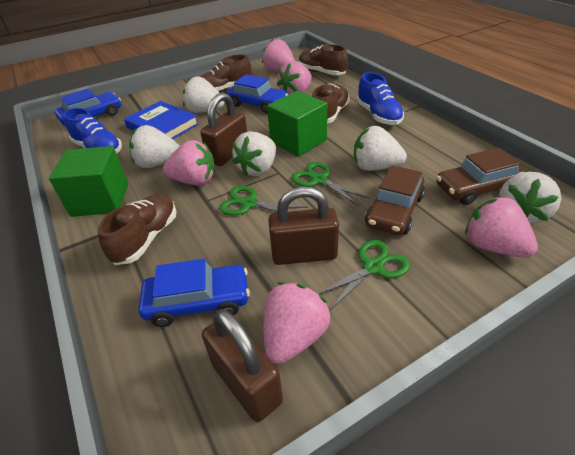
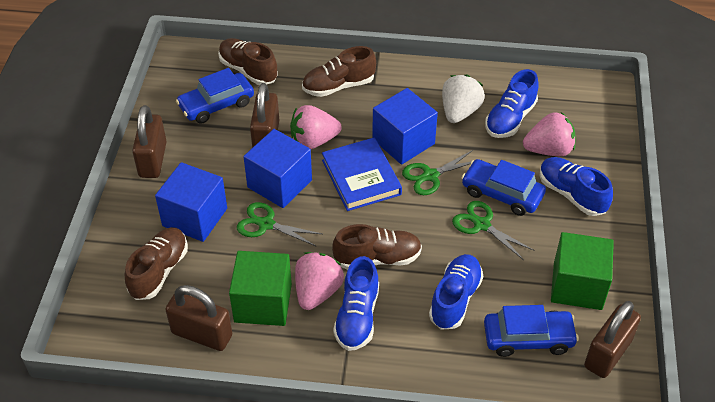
blue cube: none = 0 -> [155,162,227,242] [243,129,312,208] [372,88,438,165] = 3
blue shoe: [63,108,122,154] [357,72,404,125] = 2 -> [333,256,379,351] [429,254,483,330] [485,69,539,138] [540,157,613,216] = 4
brown car: [365,165,425,235] [436,147,526,205] = 2 -> none = 0
brown padlock: [201,93,247,166] [202,309,283,422] [269,186,339,265] = 3 -> [132,105,167,178] [165,285,232,351] [250,83,279,148] [584,301,641,378] = 4
pink strawberry: [163,140,215,186] [262,39,295,71] [263,282,330,364] [277,61,312,95] [465,197,538,258] = 5 -> [290,105,342,149] [295,252,344,310] [523,112,576,156] = 3
white strawberry: [129,125,180,168] [183,77,224,113] [232,131,276,176] [354,126,407,171] [499,172,561,224] = 5 -> [442,75,485,123] = 1

